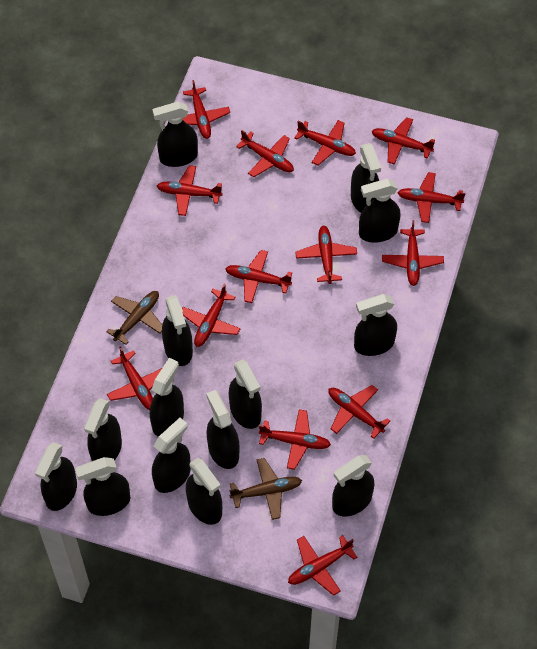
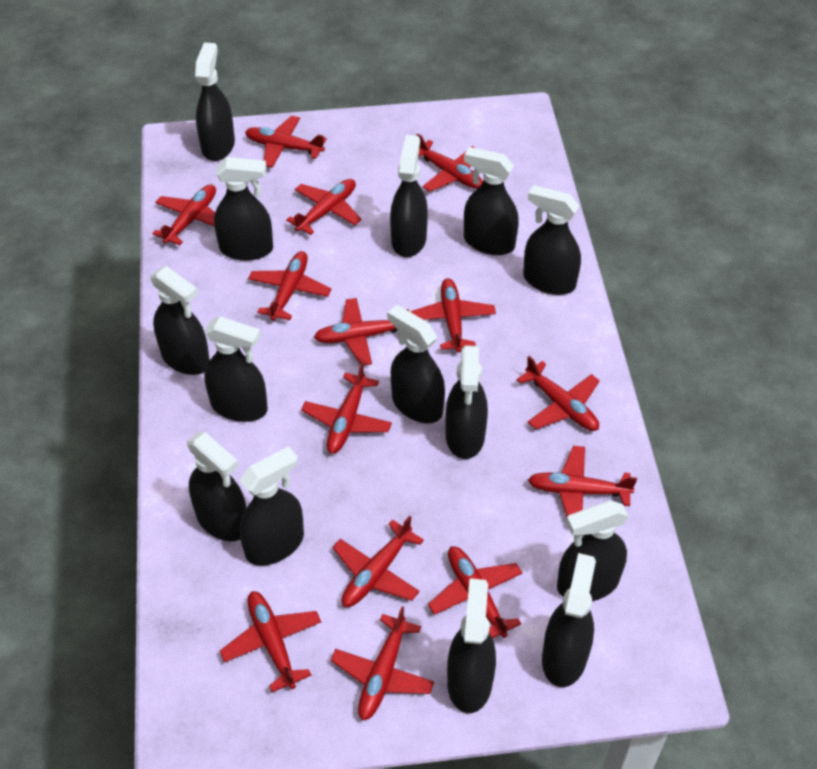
brown plane: [106,291,162,345] [230,458,302,520] = 2 -> none = 0

